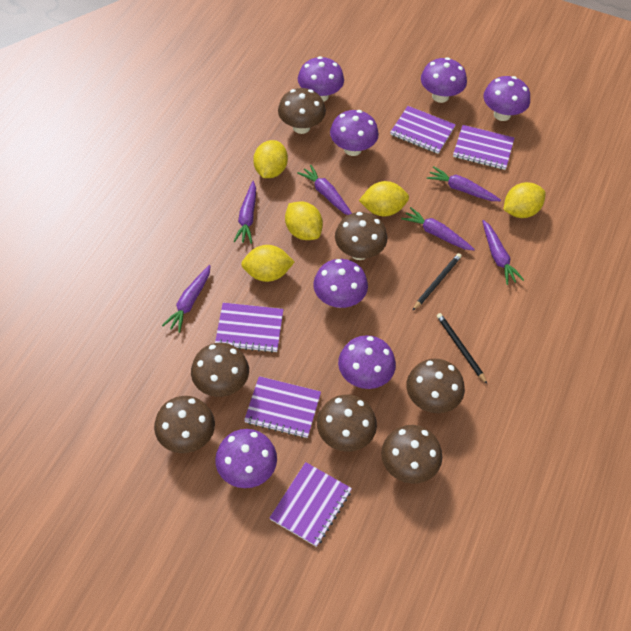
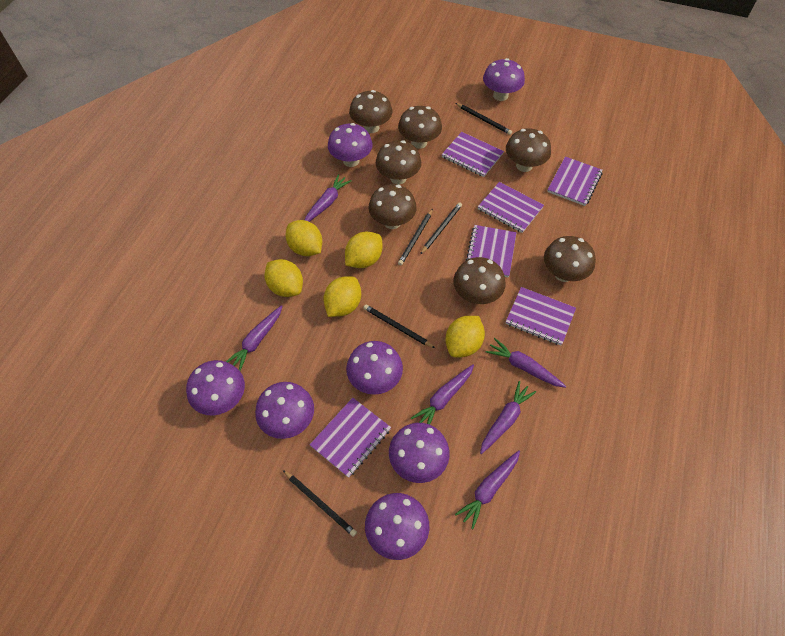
black pencil: [412,253,462,311] [437,313,487,384] = 2 -> [283,470,357,537] [363,304,435,348] [398,209,433,265] [420,202,462,255] [456,103,512,135] = 5
purple notebook: [215,303,284,353] [244,376,321,438] [269,462,352,547] [390,106,456,154] [453,125,514,170] = 5 -> [310,398,391,478] [442,132,504,177] [466,225,517,277] [478,182,544,233] [506,287,576,346] [547,156,603,206] = 6

